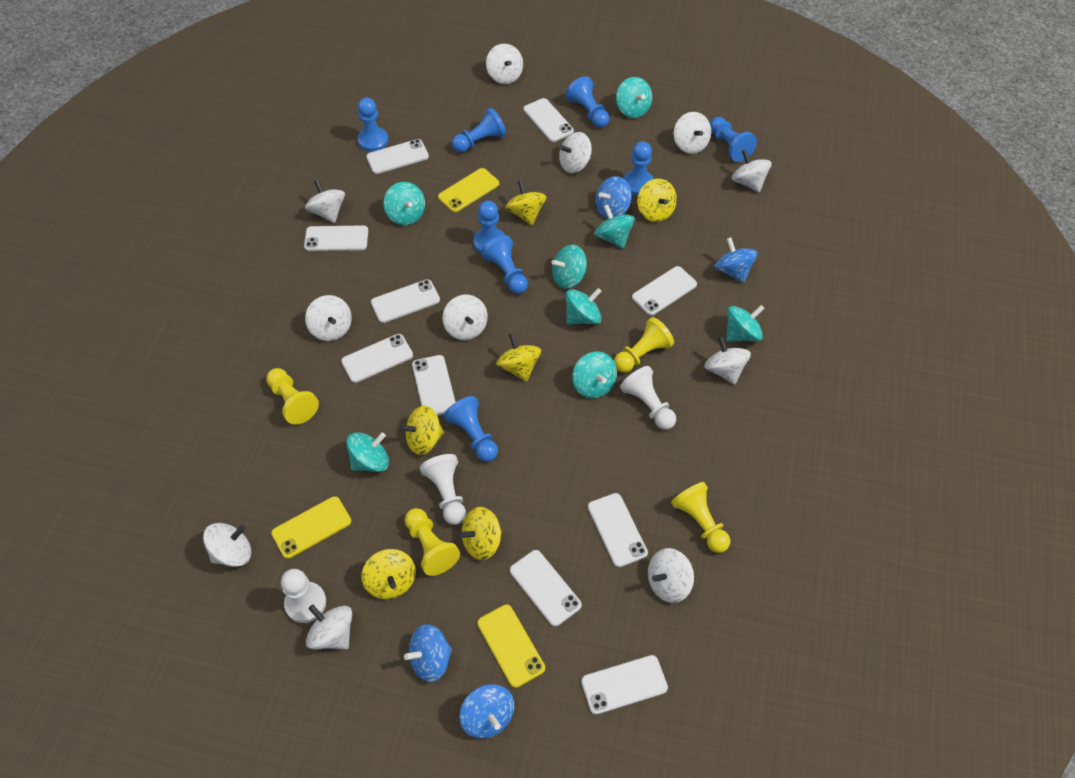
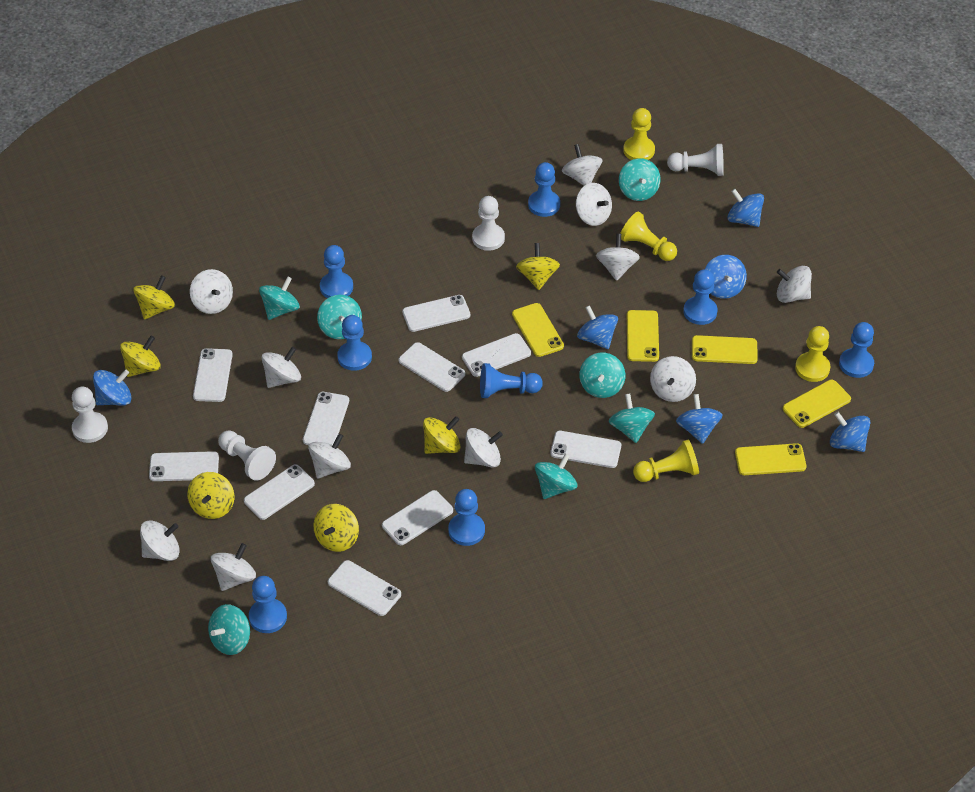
blue spinning top: [404,624,452,682] [459,684,514,739] [596,176,632,219] [715,237,758,283] = 4 -> [93,370,131,406] [577,305,618,349] [676,394,723,444] [705,255,747,299] [727,189,764,227] [830,412,871,452] = 6
turquoise spinning top: [346,432,389,472] [383,182,425,225] [551,245,587,289] [566,288,602,325] [572,351,617,398] [594,205,635,248] [616,77,652,118] [726,305,765,342] = 8 -> [208,604,250,655] [259,276,300,320] [317,295,362,339] [535,453,577,499] [579,353,625,398] [609,393,655,443] [619,158,660,201] = 7
white pawn: [281,569,326,623] [420,454,466,525] [620,366,676,430] = 3 -> [72,387,108,443] [218,430,276,481] [472,196,505,251] [667,144,724,176] = 4
yellow phone: [271,496,351,559] [438,168,499,212] [477,604,545,688] = 3 -> [512,303,564,357] [627,310,659,362] [692,335,758,364] [735,443,806,475] [783,380,851,428] = 5

